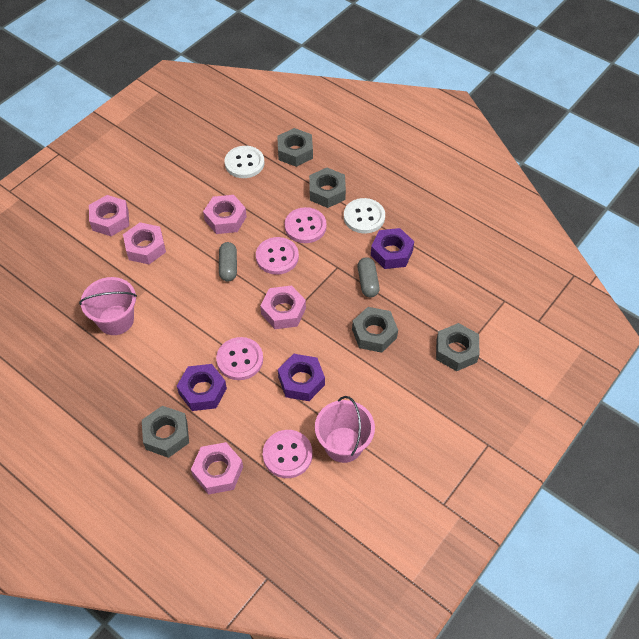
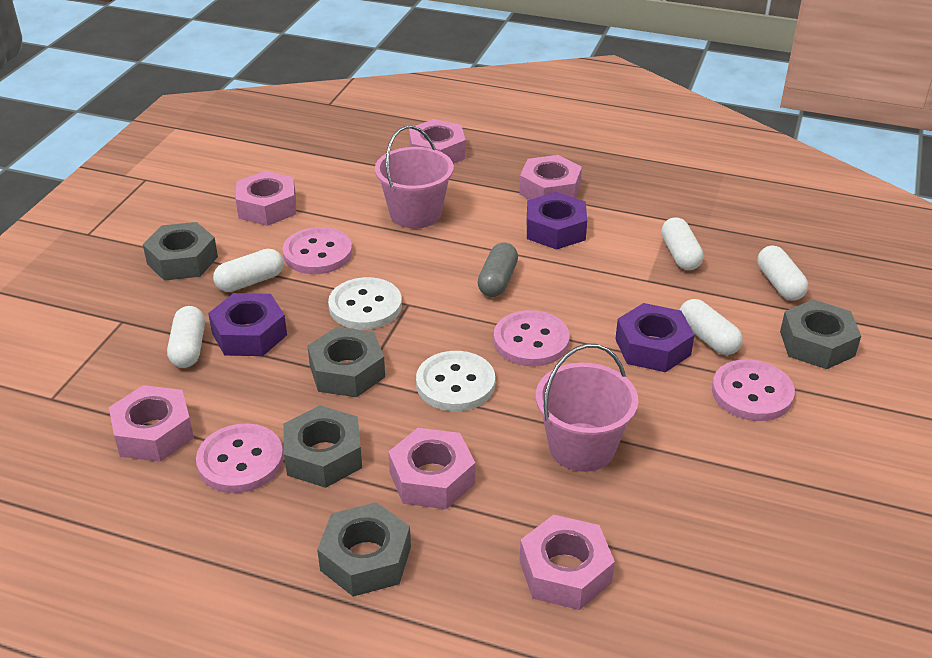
grey capsule: [219,242,237,282] [358,257,380,297] = 2 -> [477,242,518,297] = 1
pink nut: [89,195,129,236] [123,222,166,264] [191,442,243,495] [203,195,247,234] [260,285,306,329] = 5 -> [109,385,194,462] [236,171,296,226] [388,428,475,509] [409,119,466,164] [519,155,582,200] [520,515,615,610] = 6
white capsule: none = 0 -> [167,306,205,368] [213,249,284,292] [661,217,704,270] [680,299,743,355] [758,246,808,301] = 5

